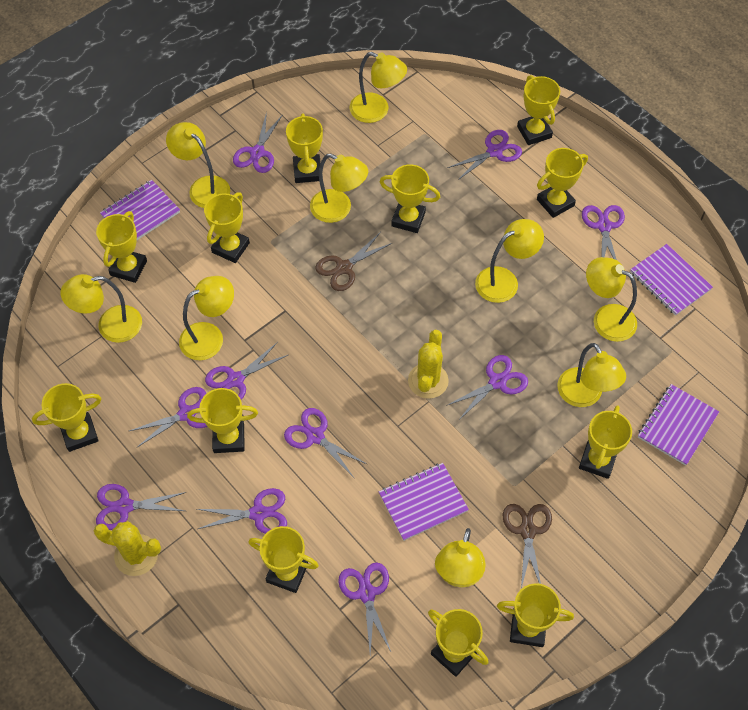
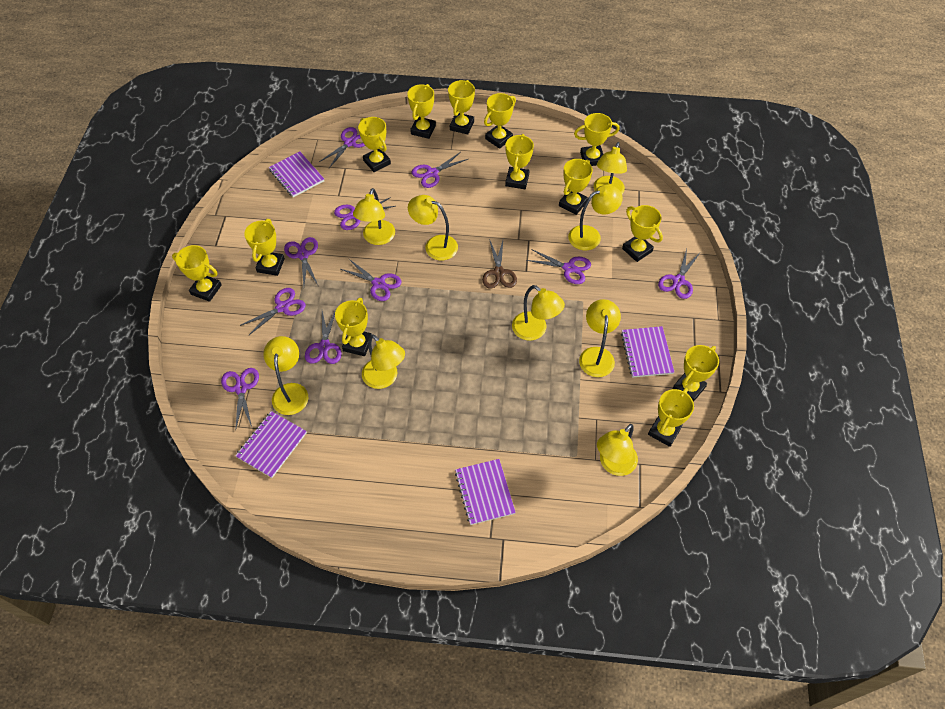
brown scissors: [315,232,392,291] [503,504,552,589] = 2 -> [482,239,517,288] = 1
yellow cactus: [94,521,161,576] [408,330,449,399] = 2 -> none = 0
yellow trophy: [32,383,101,452] [96,211,147,283] [187,388,258,453] [204,192,250,263] [248,526,319,593] [286,114,323,183] [380,164,440,233] [428,609,488,677] [497,583,574,647] [517,75,560,145] [537,148,588,218] [579,405,632,479] = 12 -> [172,245,222,302] [244,219,285,276] [335,298,372,356] [358,117,391,172] [407,84,436,139] [448,80,475,134] [484,93,516,149] [505,134,534,189] [559,159,593,215] [574,113,620,166] [622,205,663,262] [648,388,694,447] [673,345,719,402] = 13

